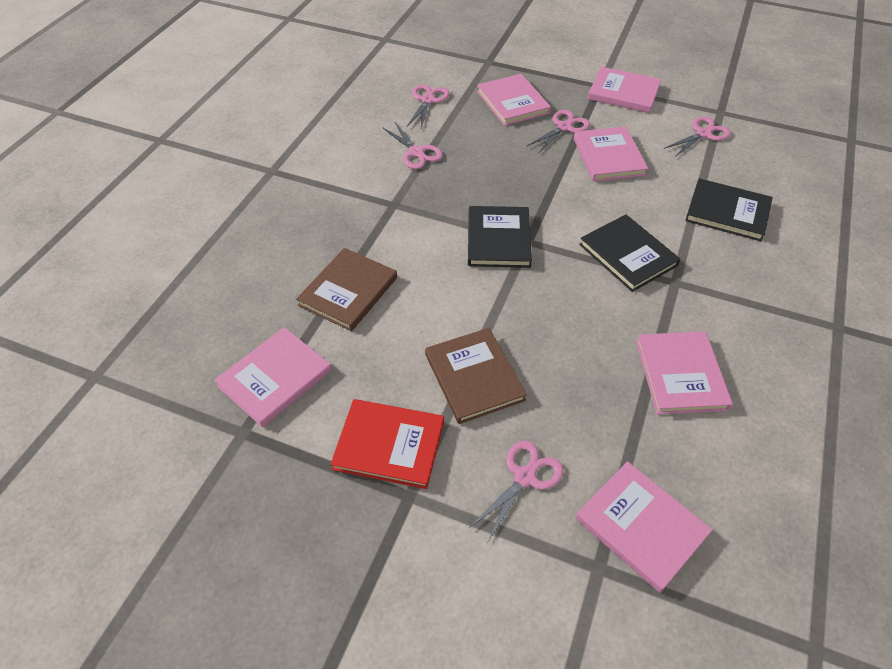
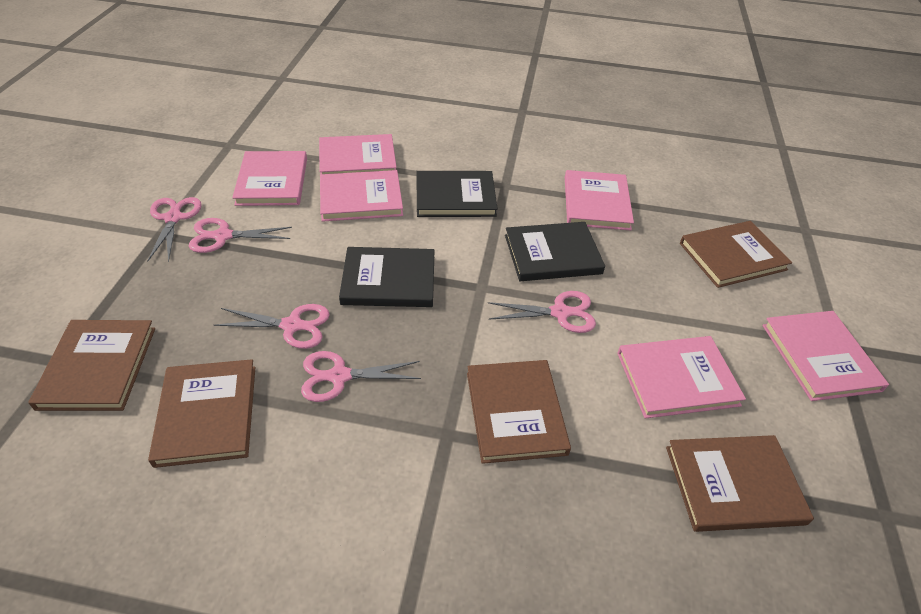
brown book: [296,248,397,331] [425,328,527,424] = 2 -> [28,320,155,411] [148,359,255,468] [467,360,571,464] [666,435,814,532] [680,221,792,288] = 5
red book: [330,399,444,489] = 1 -> none = 0

